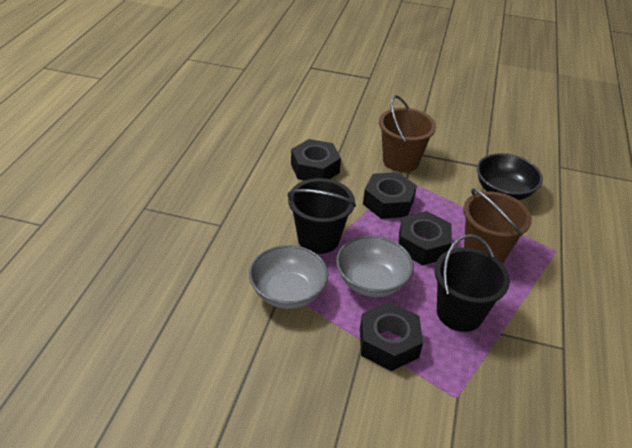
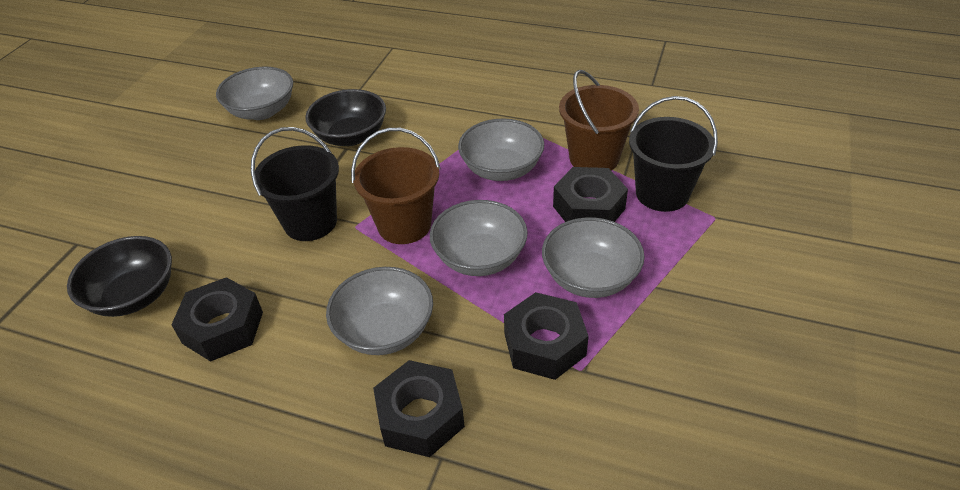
black bowl: [477,153,543,200] = 1 -> [67,236,172,317] [305,89,386,146] = 2
grey bowl: [249,245,328,309] [336,236,413,297] = 2 -> [216,67,293,120] [326,267,433,355] [430,200,528,276] [458,119,544,181] [542,217,645,298] = 5

